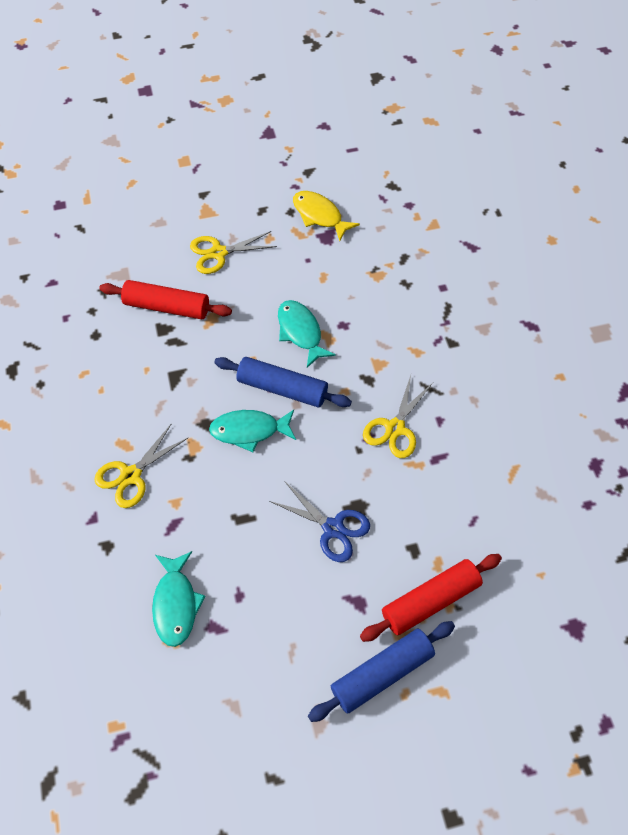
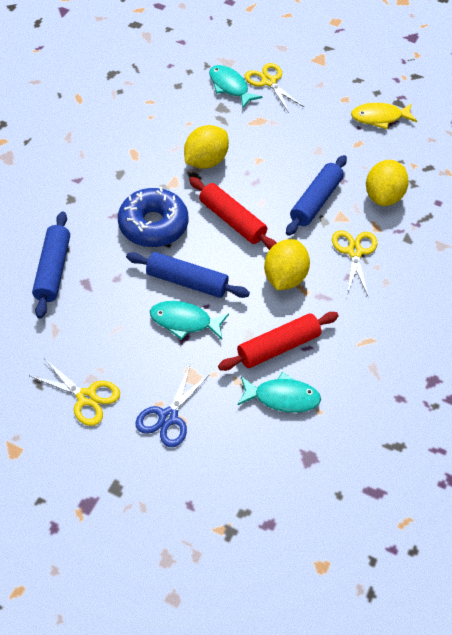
blue donut: none = 0 -> [118,187,188,247] = 1
blue rolling pin: [214,357,352,408] [308,621,455,722] = 2 -> [32,212,70,319] [126,252,250,298] [286,155,347,236] = 3
yellow lemon: none = 0 -> [184,125,229,169] [264,239,310,290] [366,160,409,206] = 3

